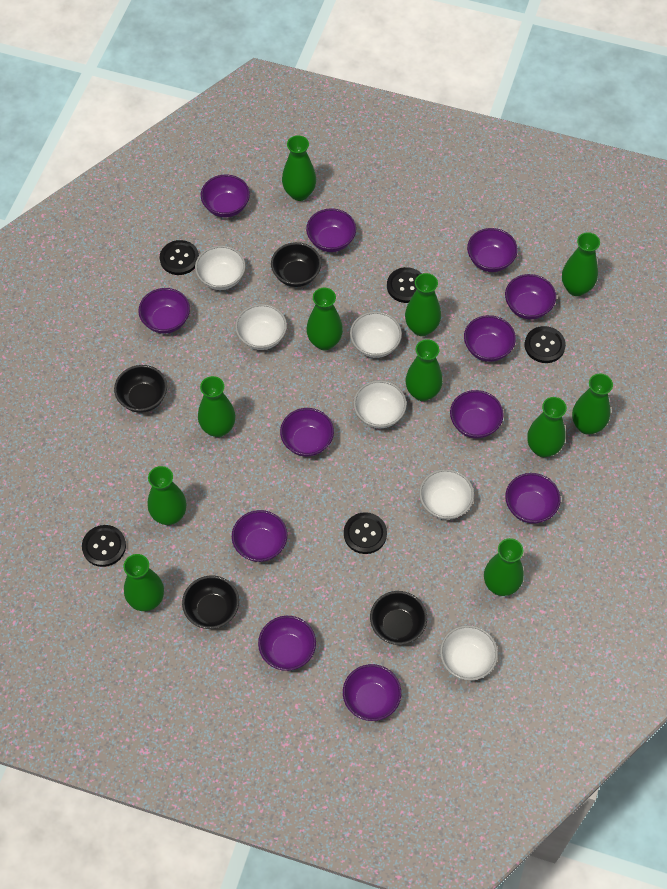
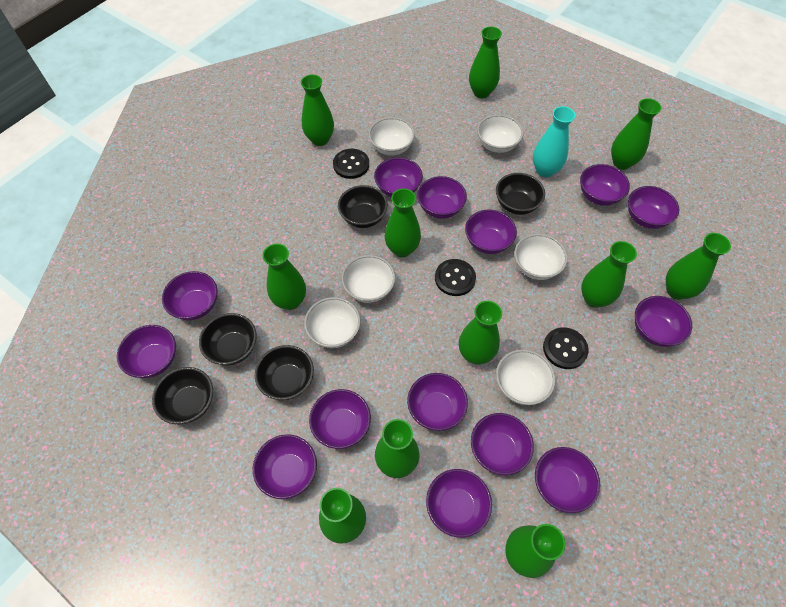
black bowl: [114,365,167,413] [182,576,239,629] [271,242,321,287] [370,591,427,645] = 4 -> [152,367,213,424] [199,313,257,365] [255,345,314,400] [338,185,388,228] [496,173,545,215] = 5
black button: [82,525,126,567] [160,240,199,275] [344,512,387,554] [387,267,422,303] [525,326,566,363] = 5 -> [333,149,369,179] [435,259,476,296] [543,327,589,369] = 3
purple bowl: [138,288,190,334] [201,174,250,218] [232,510,287,562] [258,616,316,671] [280,408,334,457] [306,208,356,252] [343,664,401,721] [450,390,504,438] [464,315,516,362] [467,228,518,272] [505,274,556,319] [505,473,561,524] = 12 -> [117,325,176,378] [162,271,218,320] [253,434,317,499] [309,389,371,449] [374,157,423,197] [407,373,468,431] [417,176,467,219] [426,469,492,538] [465,210,517,254] [471,413,534,475] [535,447,600,513] [580,164,630,206] [628,186,679,229] [635,296,692,347] = 14
turquoise vase: none = 0 -> [533,106,575,177] = 1

